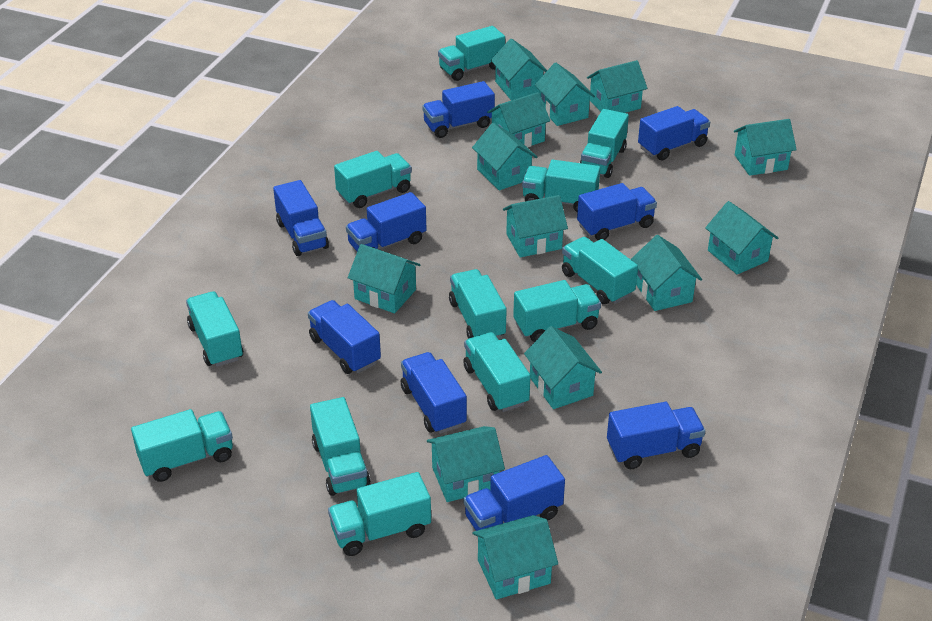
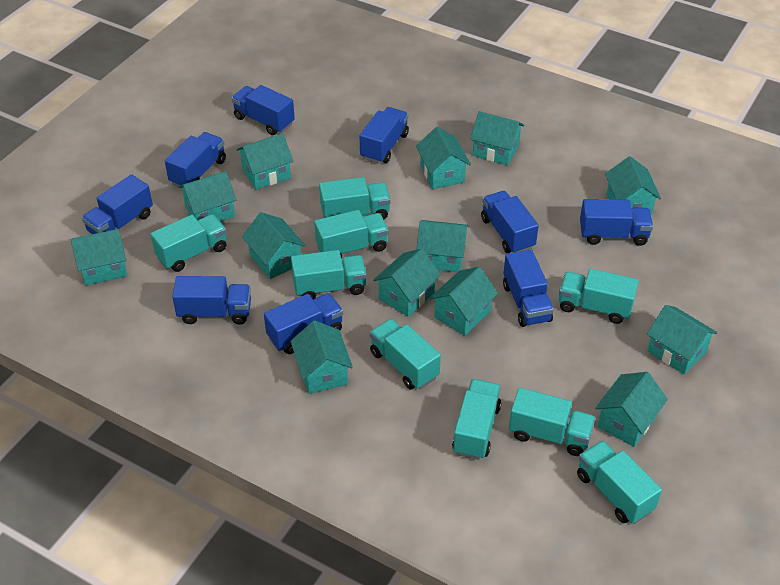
turquoise truck: [131,409,233,482] [186,291,243,367] [310,397,370,496] [328,472,431,556] [334,151,412,208] [438,26,505,81] [449,269,507,339] [463,332,530,412] [513,280,601,342] [522,160,600,212] [562,237,638,305] [580,109,629,178] = 12 -> [151,214,227,272] [291,250,367,300] [314,210,389,259] [319,177,390,219] [370,319,441,390] [452,379,501,460] [509,388,595,456] [559,269,639,324] [577,441,662,524] = 9

